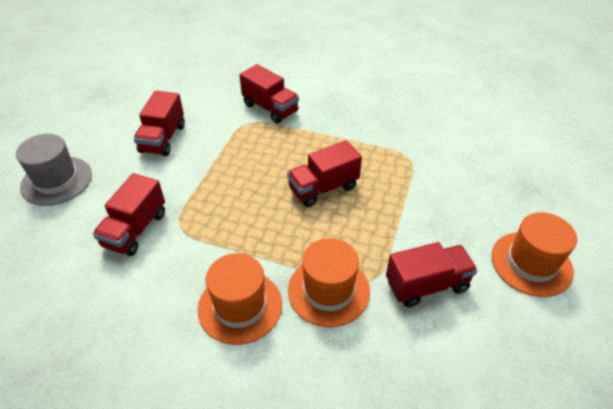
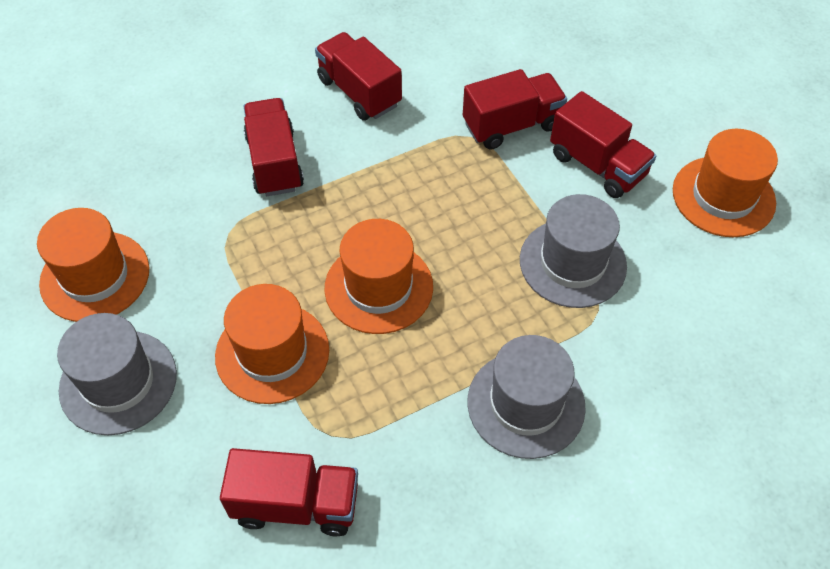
grey hat: [16,134,92,206] = 1 -> [57,313,177,435] [467,335,586,459] [520,194,627,308] = 3
orange hat: [198,253,282,345] [288,238,370,327] [491,212,577,297] = 3 -> [37,208,149,322] [215,284,329,404] [325,219,433,334] [673,129,778,237] = 4

